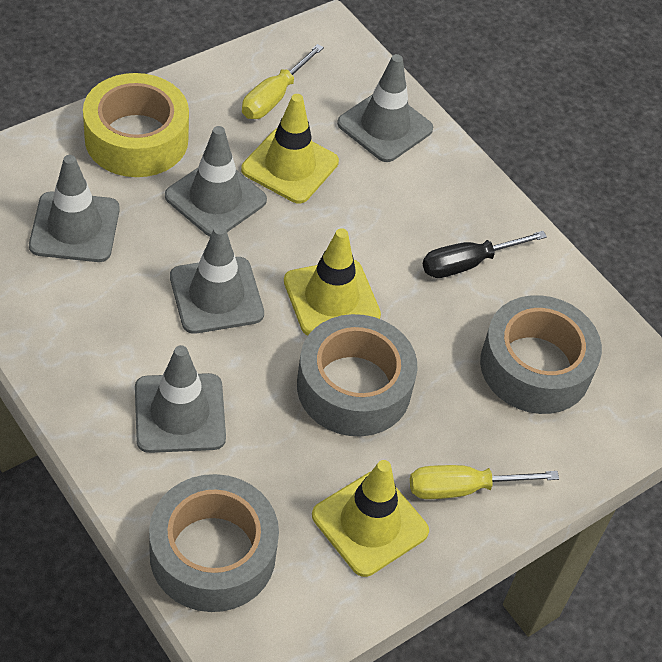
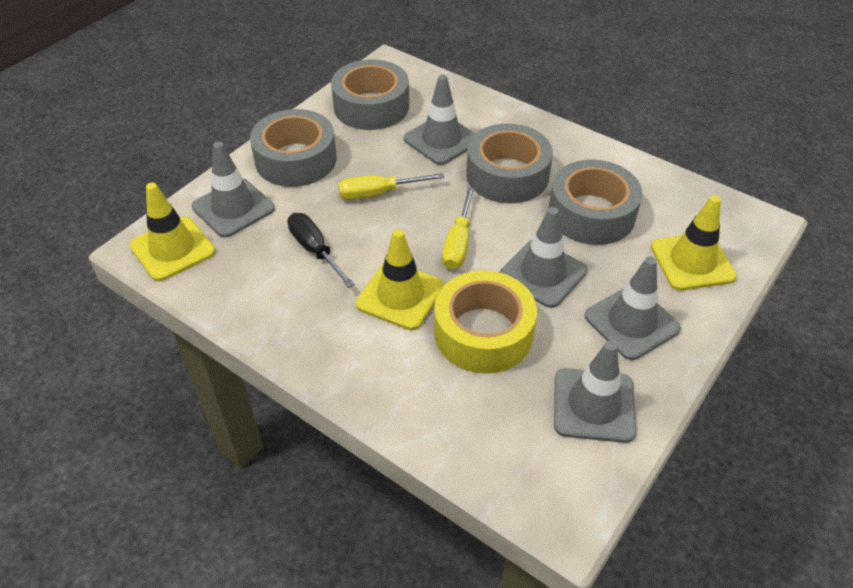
grey tape: [149,474,279,612] [297,314,418,437] [480,295,602,414] = 3 -> [250,109,337,187] [331,59,409,130] [466,124,553,203] [549,160,642,245] = 4

